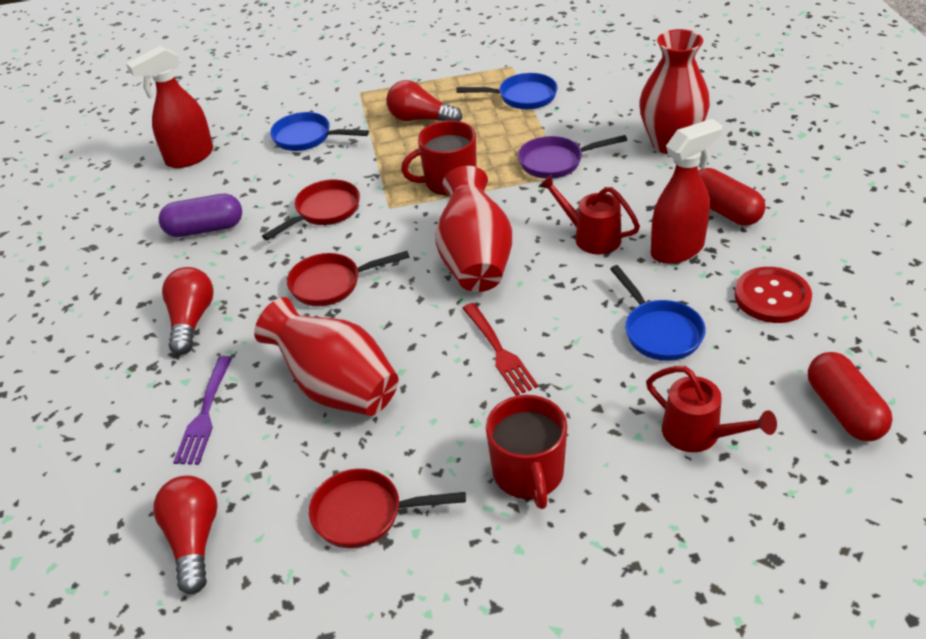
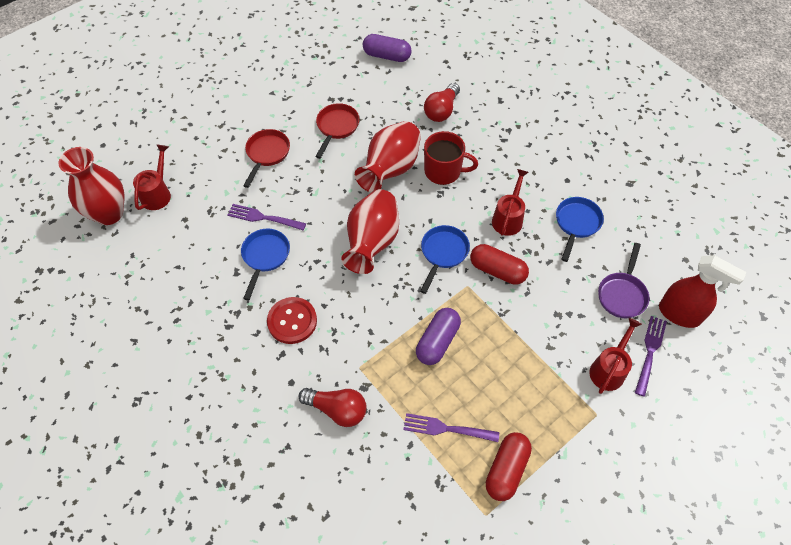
purple capsule: [159,194,242,237] = 1 -> [363,34,412,62] [416,308,461,365] = 2
purple fork: [173,356,232,465] = 1 -> [227,204,306,231] [403,413,499,442] [635,316,667,397] = 3
red fork: [462,303,538,396] = 1 -> none = 0
red light bulb: [153,475,218,594] [162,267,214,355] [387,80,462,121] = 3 -> [298,388,366,427] [424,83,460,122] = 2
red mug: [401,120,477,196] [486,395,567,509] = 2 -> [424,131,478,185] = 1
red pan: [262,180,360,240] [287,251,409,306] [309,469,466,549] = 3 -> [243,129,290,188] [315,103,359,159] = 2
red spray bottle: [126,46,213,168] [651,119,722,264] = 2 -> [659,255,746,328] = 1
red watering can: [538,174,640,254] [646,366,777,452] = 2 -> [133,144,171,210] [492,169,529,236] [589,318,642,394] = 3

